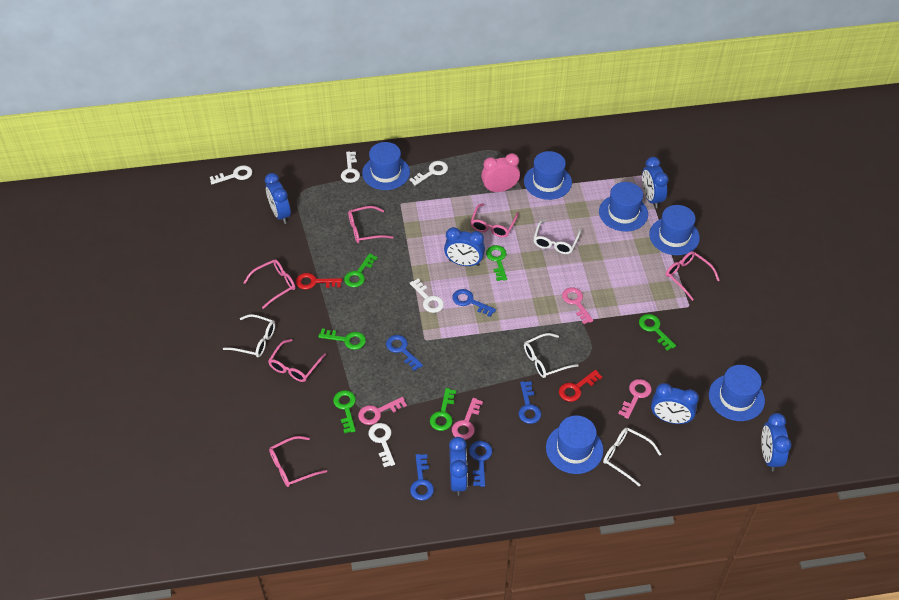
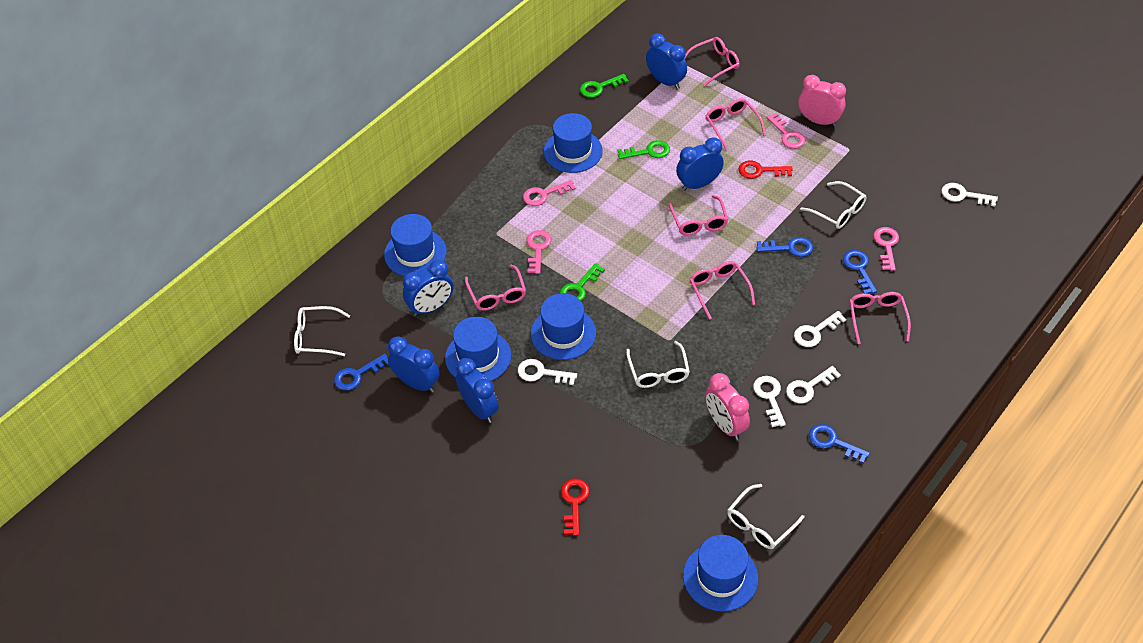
blue clock: [265,173,291,224] [444,227,485,266] [449,437,468,496] [642,157,668,208] [651,383,699,424] [761,413,792,472] = 6 -> [388,336,440,393] [403,260,453,317] [456,358,499,423] [646,33,687,90] [676,138,724,191] = 5
blue hat: [362,142,410,190] [524,151,572,200] [546,415,603,474] [599,182,648,232] [649,205,700,255] [709,365,765,421] = 6 -> [384,214,447,276] [445,317,511,381] [531,293,596,360] [544,113,603,173] [683,535,758,612] = 5
blue key: [386,335,423,371] [410,454,434,501] [452,289,496,317] [469,441,492,487] [519,381,541,424] = 5 -> [334,354,389,391] [756,237,813,257] [809,424,870,464] [843,250,877,294] = 4
green key: [318,329,366,350] [333,390,356,433] [344,253,378,287] [430,388,456,431] [486,245,507,281] [639,314,676,351] = 6 -> [560,263,605,301] [580,74,629,98] [618,140,670,159] = 3
pink clock: [481,153,520,193] = 1 -> [705,373,750,440] [798,75,846,127] = 2

